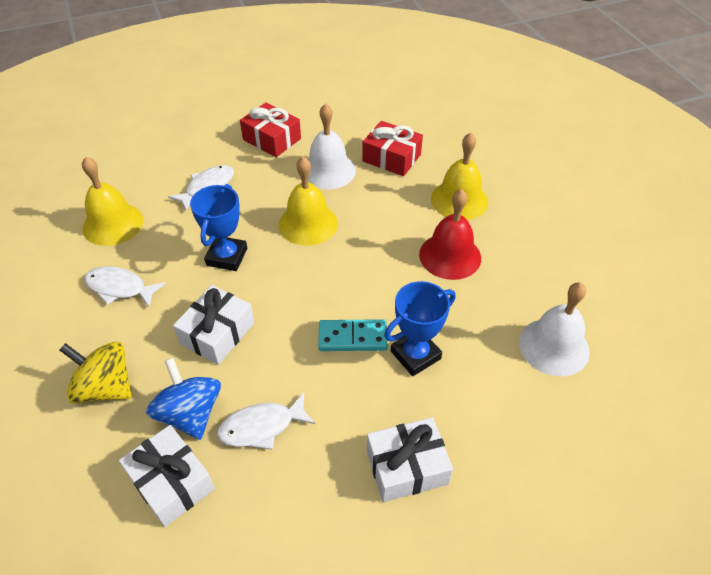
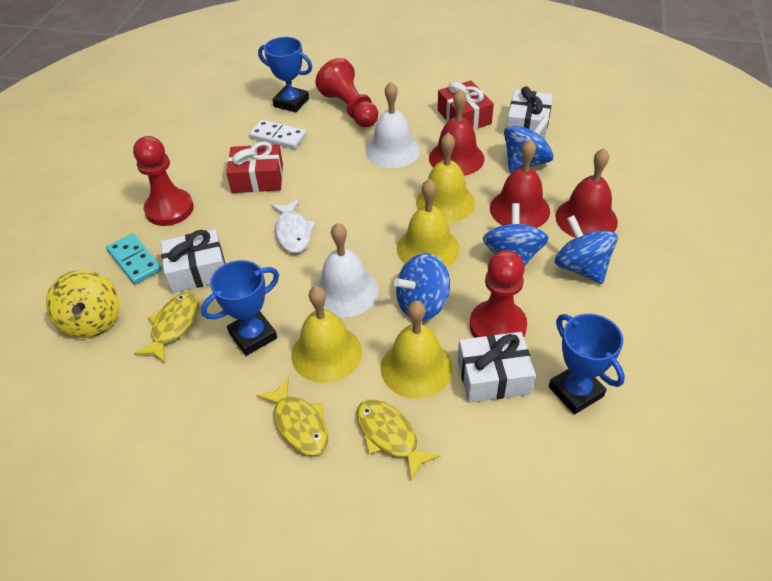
blue spinning top: [146,358,221,440] = 1 -> [394,253,450,321] [483,203,549,267] [504,116,553,173] [555,215,618,284] = 4
blue trophy: [190,184,247,271] [384,281,456,376] = 2 -> [201,260,279,356] [258,37,312,112] [549,314,625,414] = 3
red bell: [419,189,481,280] = 1 -> [429,89,485,176] [490,139,550,228] [555,148,618,238] = 3
red pawn: none = 0 -> [133,136,194,226] [315,58,378,127] [470,250,527,338] = 3
white domino: none = 0 -> [249,120,307,149] = 1
white fish: [84,266,166,307] [168,165,234,211] [217,393,315,450] = 3 -> [271,199,316,253] = 1
yellow bell: [82,157,143,246] [279,157,338,246] [431,133,488,220] = 3 -> [291,286,362,383] [381,301,453,399] [397,179,460,268] [416,133,475,223] = 4
yellow fish: none = 0 -> [134,293,199,363] [256,377,328,456] [356,400,441,480] = 3

